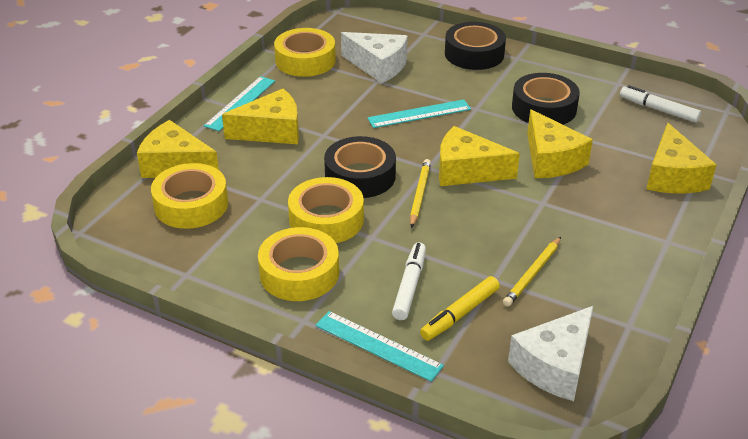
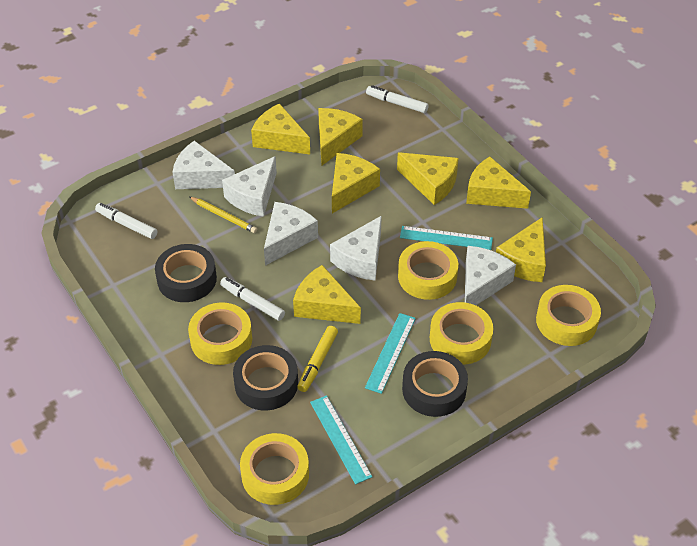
white cheese: [341,32,408,83] [508,306,593,401] = 2 -> [173,141,235,189] [222,156,277,217] [264,202,318,266] [330,216,382,281] [465,246,516,305] = 5
white marker: [392,243,426,320] [620,85,701,123] = 2 -> [95,203,157,239] [220,277,285,321] [366,85,429,113] = 3
yellow cheese: [137,120,219,178] [222,89,299,144] [439,126,520,186] [527,109,593,178] [646,123,717,193] = 5 -> [251,103,310,154] [293,265,361,324] [318,108,363,165] [332,153,380,213] [397,152,459,205] [466,156,531,209] [496,217,546,282] = 7
yellow pencil: [410,159,431,228] [503,237,561,307] = 2 -> [189,197,257,233] = 1
yellow tape: [151,163,228,229] [258,227,339,301] [274,28,336,77] [288,177,364,243] = 4 -> [188,302,252,365] [240,433,309,505] [398,241,458,300] [430,302,493,365] [536,285,601,346] = 5

